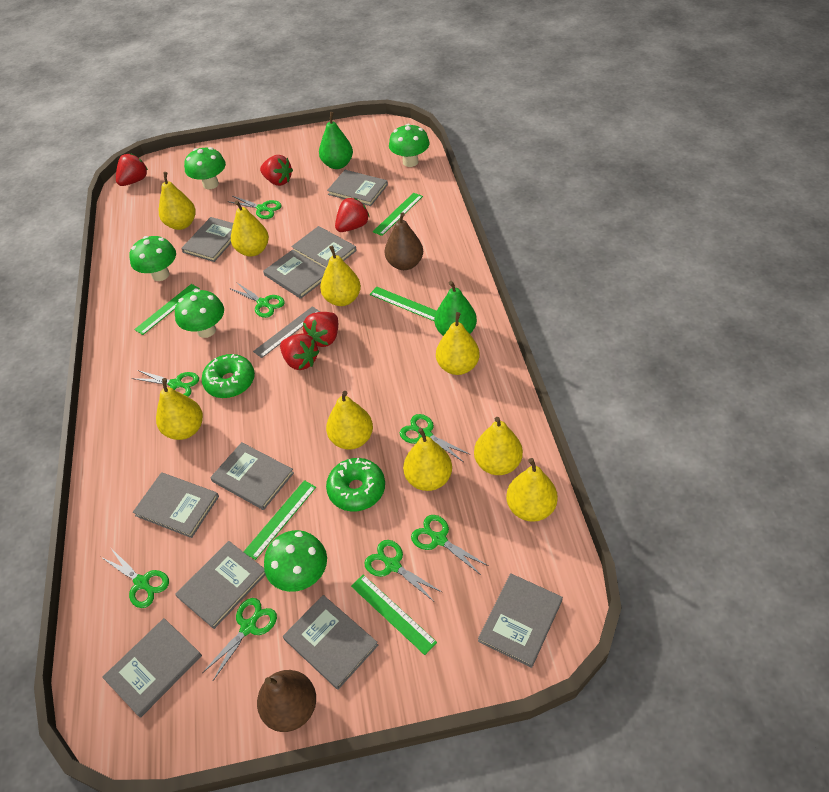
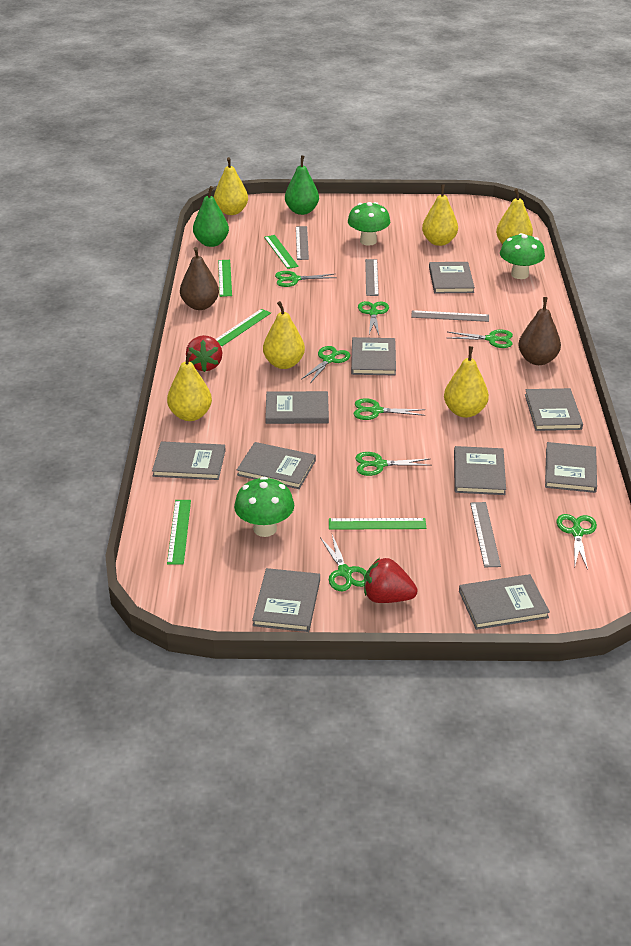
green donut: [202,354,255,398] [326,458,385,511] = 2 -> none = 0
green mushroom: [129,236,176,281] [175,289,224,338] [184,147,226,189] [264,530,327,592] [389,124,430,167] = 5 -> [234,477,294,537] [348,202,390,246] [500,233,545,279] = 3
grey ruler: [253,306,320,358] = 1 -> [296,226,309,260] [365,259,379,296] [411,310,489,322] [470,502,501,567] = 4
red strawberry: [116,153,148,186] [260,155,293,186] [280,334,320,370] [303,312,338,347] [335,198,370,232] = 5 -> [186,335,222,372] [364,558,418,603] = 2
yellow pear: [156,378,203,440] [159,172,196,230] [231,200,269,256] [320,245,361,306] [326,391,373,450] [403,428,452,491] [436,312,480,375] [474,417,523,475] [506,458,558,522] = 9 -> [167,351,212,421] [214,157,248,215] [263,301,305,369] [422,185,458,246] [444,346,489,418] [496,188,533,244] = 6

